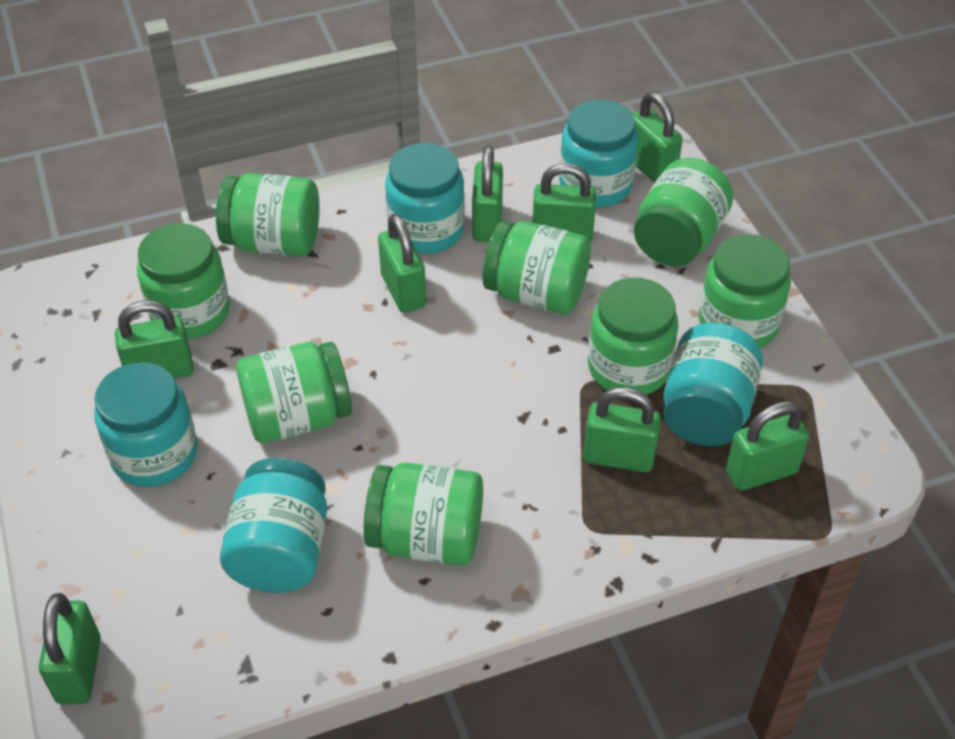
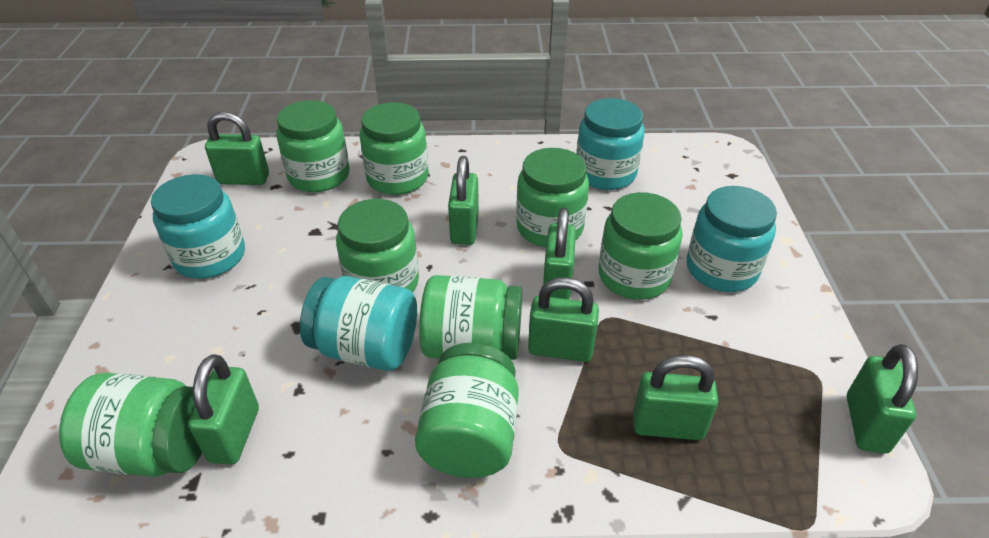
green padlock: [39,593,101,704] [115,300,194,379] [378,214,426,313] [472,146,503,242] [532,163,596,243] [583,387,661,472] [632,92,683,183] [726,401,809,491] = 8 -> [188,354,259,464] [205,112,269,185] [448,156,479,245] [528,277,599,362] [543,208,576,299] [633,355,718,440] [847,344,918,454] = 7
turquoise jar: [95,362,197,487] [220,458,327,593] [385,143,465,254] [559,99,638,208] [664,323,763,446] = 5 -> [151,174,245,279] [300,276,417,371] [576,98,645,190] [687,186,777,292] = 4

